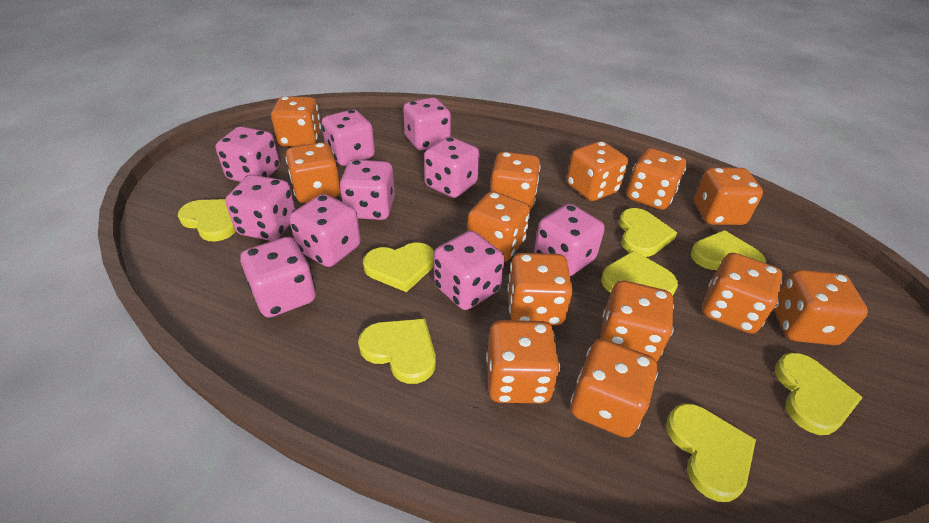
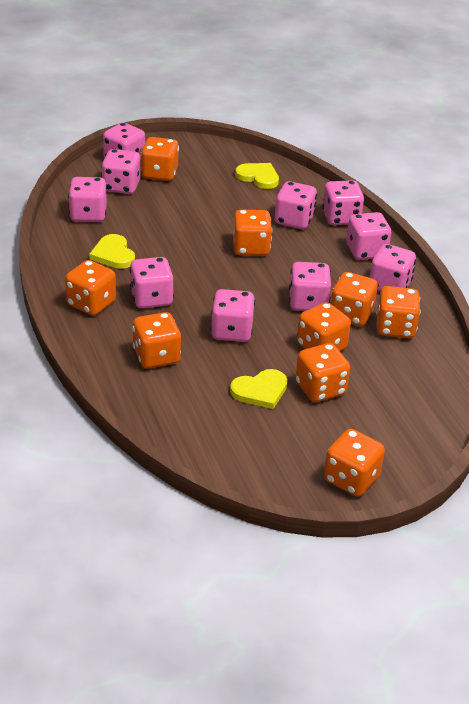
orange dice: [271,96,321,147] [285,142,340,203] [467,191,530,262] [486,320,560,403] [490,152,541,210] [507,253,573,325] [567,141,628,201] [571,339,658,438] [600,280,674,362] [627,148,686,210] [694,167,763,225] [703,253,783,334] [774,269,868,345] = 13 -> [65,260,116,316] [132,312,181,368] [141,137,179,181] [233,210,272,256] [296,343,350,402] [297,302,351,351] [324,429,385,497] [330,272,378,326] [376,286,421,338] = 9
yellow heart: [178,199,236,241] [358,319,436,384] [363,243,434,292] [601,251,678,296] [619,208,677,257] [666,403,756,502] [690,230,766,270] [775,353,863,435] = 8 -> [89,234,135,269] [230,369,288,409] [235,163,279,189] = 3

